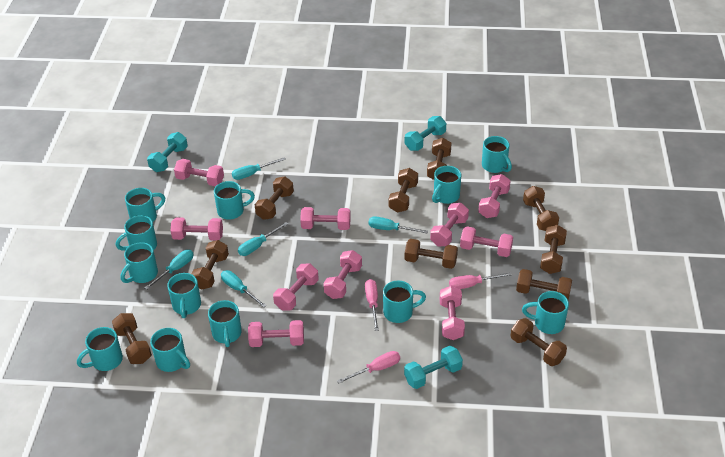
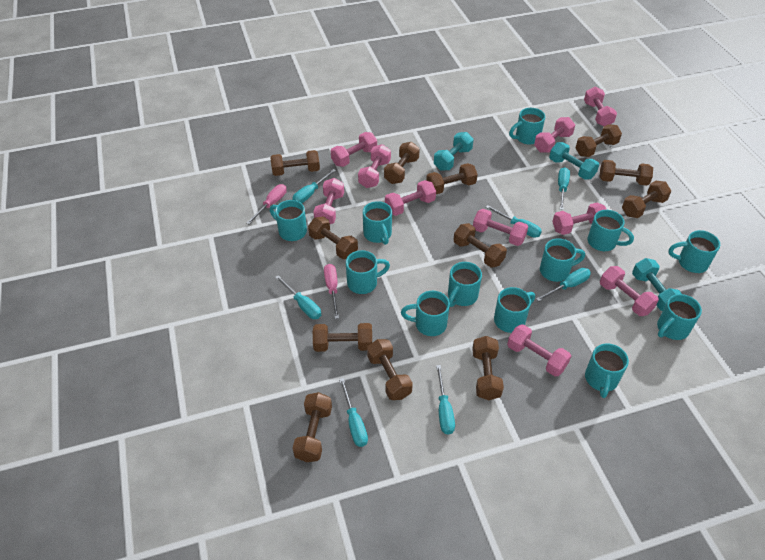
brown dumbbell: [112,313,152,364] [192,240,229,289] [255,177,294,220] [389,168,418,213] [405,239,458,269] [427,138,451,180] [510,318,567,366] [516,269,572,300] [523,186,559,231] [540,225,567,274] = 10 -> [270,150,320,176] [292,392,332,462] [308,216,358,259] [313,323,372,352] [367,339,413,400] [384,142,420,184] [426,163,478,194] [454,223,507,268] [472,336,504,400] [576,124,622,157] [599,160,653,186] [622,181,671,218] = 12
pink screwdriver: [337,351,400,383] [365,279,379,331] [449,272,512,289] = 3 -> [247,184,287,224] [324,264,339,319] = 2
turquoise screwdriver: [145,250,194,290] [221,270,267,308] [232,157,286,180] [238,222,288,256] [368,216,428,233] = 5 -> [275,275,321,319] [292,169,336,203] [339,378,368,447] [436,365,455,435] [486,205,542,238] [536,268,591,302] [558,167,570,210] = 7

